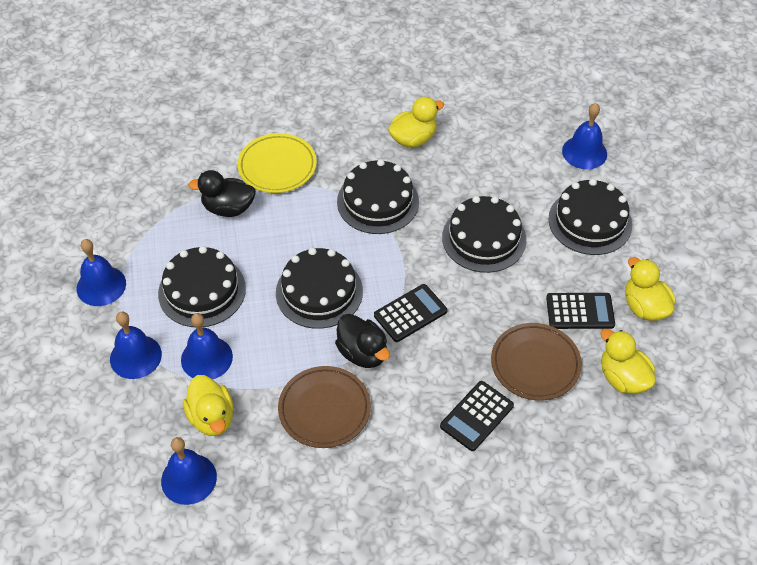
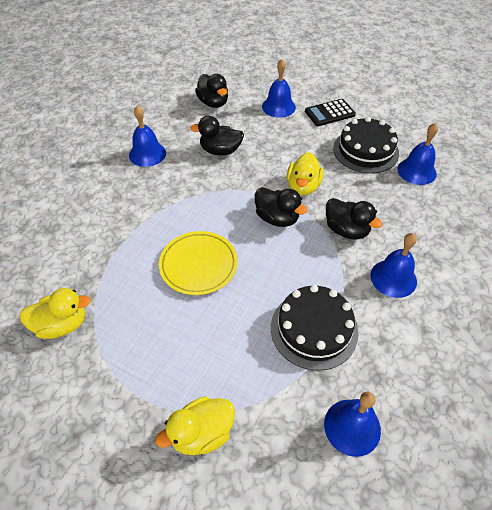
black cake: [158,246,246,327] [276,248,363,329] [337,159,419,234] [442,196,526,273] [548,179,632,255] = 5 -> [271,285,358,371] [333,117,399,174] = 2
black calculator: [374,284,447,342] [440,381,514,451] [546,293,615,329] = 3 -> [305,99,356,126] = 1
black duck: [188,170,256,217] [335,314,390,368] = 2 -> [190,116,244,156] [195,74,228,108] [255,187,307,227] [326,198,382,240] = 4
brown plate: [278,366,371,448] [491,323,582,401] = 2 -> none = 0
yellow duck: [183,375,234,436] [388,97,444,148] [601,329,656,394] [625,257,676,321] = 4 -> [19,288,91,339] [155,396,235,455] [287,152,324,195] = 3

